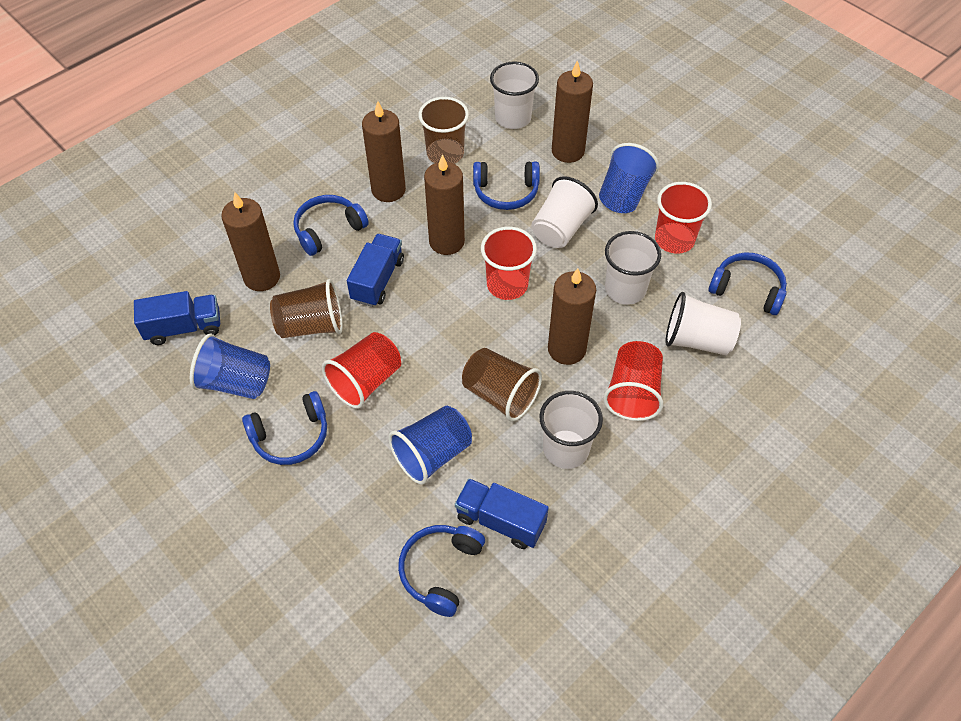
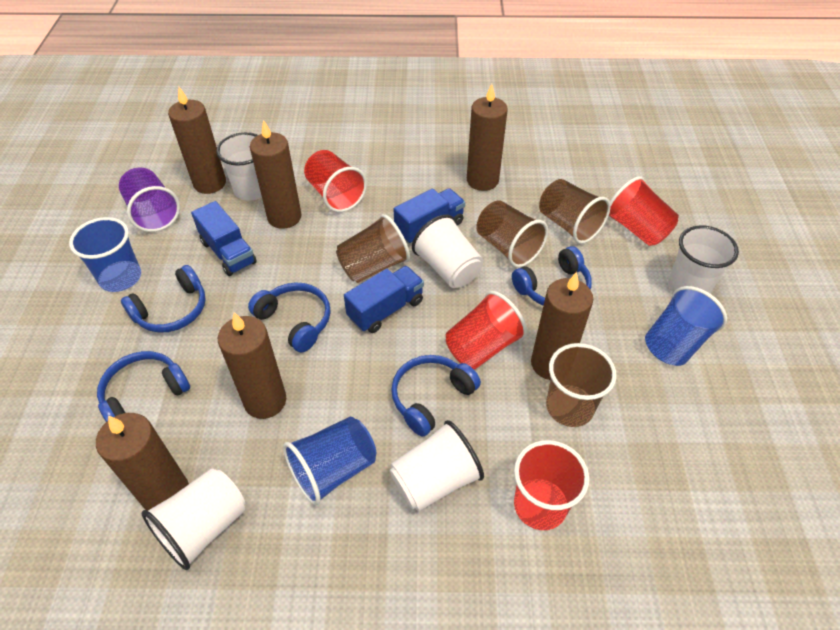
brown candle: [221,192,280,291] [362,101,406,202] [424,154,465,255] [548,268,596,365] [552,60,593,163] = 5 -> [96,413,189,511] [168,87,226,194] [218,312,286,419] [250,120,302,229] [467,84,508,191] [531,272,593,380] = 6
brown cup: [270,279,342,338] [418,97,469,164] [462,348,542,422] = 3 -> [336,214,410,283] [476,200,548,268] [539,179,610,244] [546,343,617,427] = 4
purple cup: none = 0 -> [119,167,180,232] = 1

